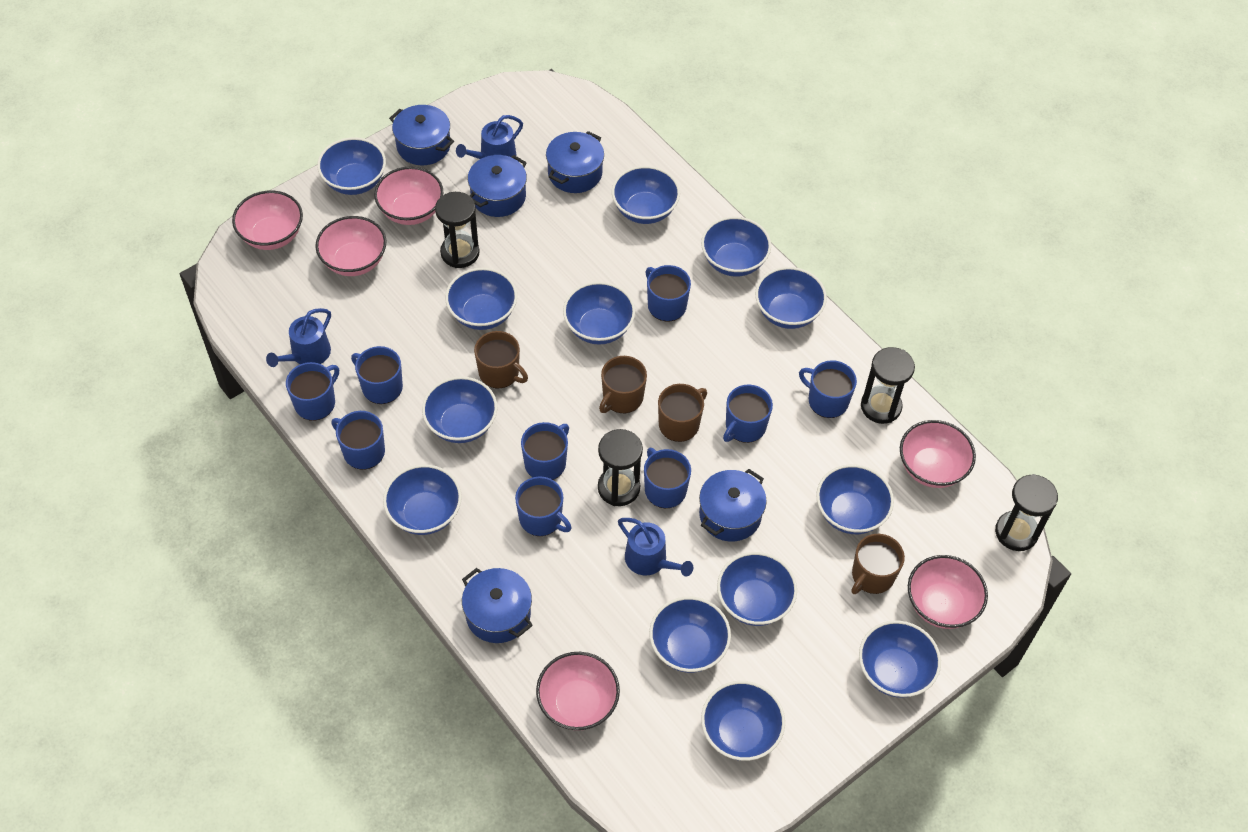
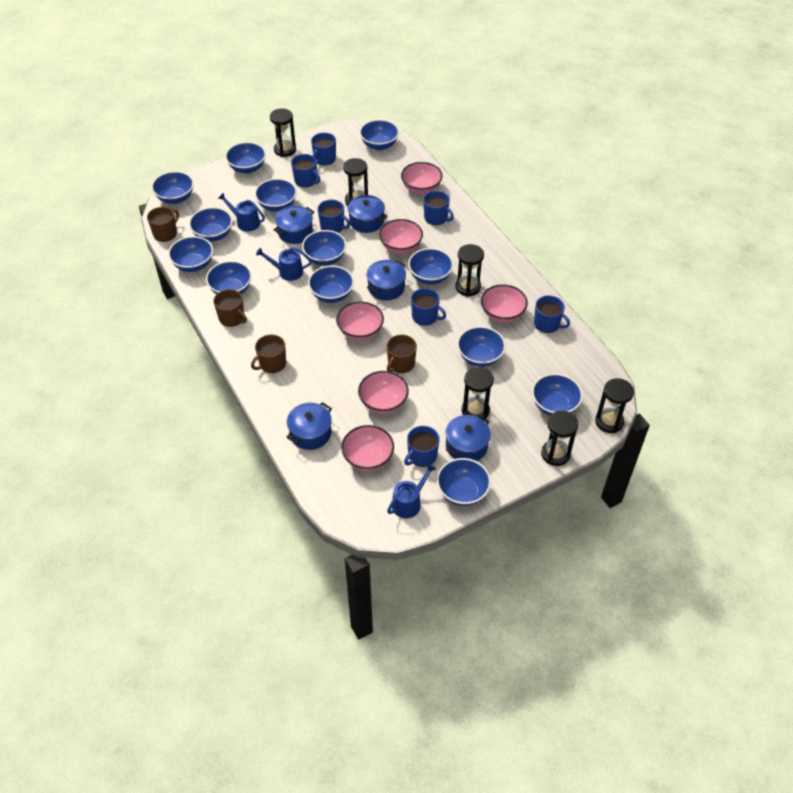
black hourglass: [435,192,480,268] [598,429,643,506] [861,347,915,424] [995,474,1058,551] = 4 -> [270,108,296,157] [343,158,368,204] [456,244,484,297] [462,367,494,419] [541,411,578,466] [595,378,634,433] = 6
blue mug: [286,362,339,421] [331,411,385,470] [351,346,403,404] [515,476,571,536] [521,422,569,480] [644,448,691,508] [646,265,691,322] [723,384,773,443] [799,360,857,418] = 9 -> [291,154,320,187] [311,133,336,165] [318,200,350,233] [404,426,440,467] [411,288,446,326] [423,191,454,225] [534,295,570,333] = 7

